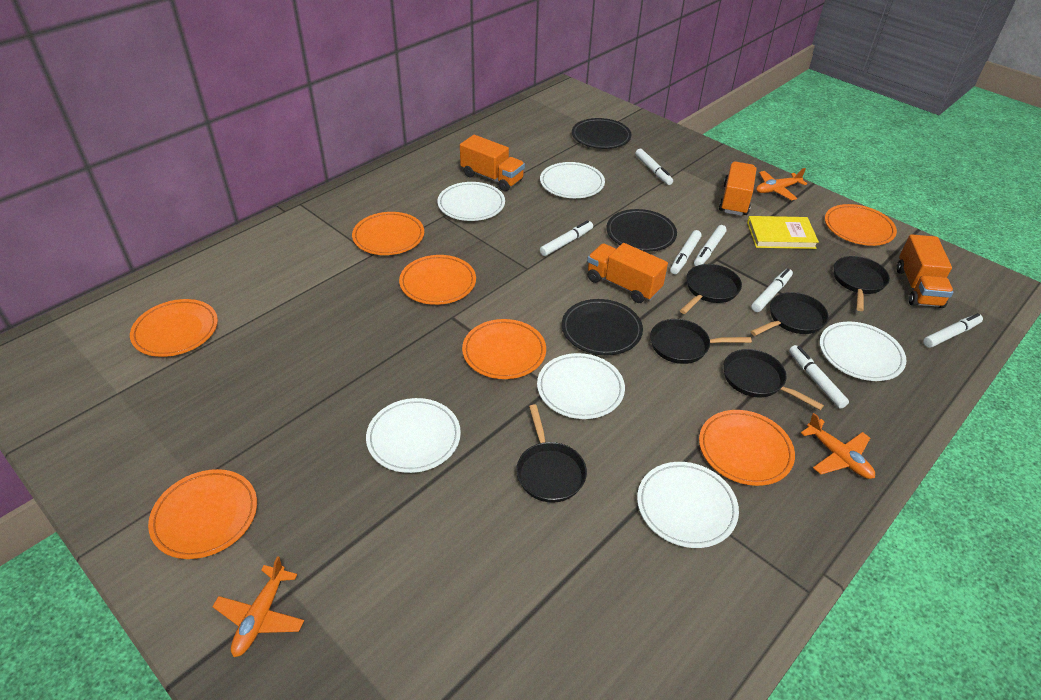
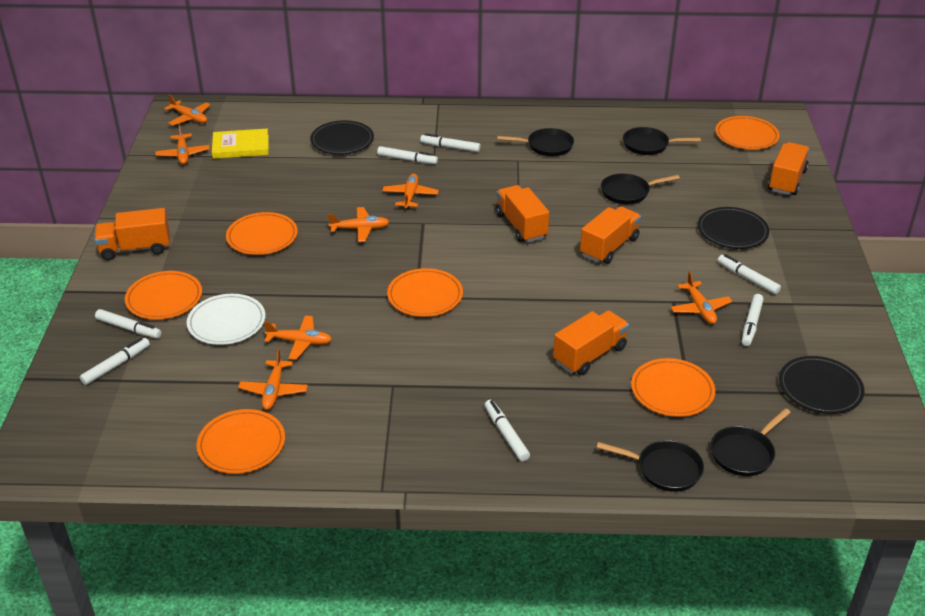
black pan: [516,404,587,503] [650,319,752,364] [680,264,742,314] [723,349,824,410] [750,292,829,336] [834,256,890,311] = 6 -> [497,128,574,156] [597,440,704,492] [601,173,680,204] [623,127,701,155] [711,408,791,476] = 5
orange plane: [212,556,304,657] [756,168,807,200] [801,413,875,479] = 3 -> [155,124,210,165] [164,94,211,126] [238,349,308,410] [264,315,332,360] [328,207,389,242] [382,174,439,209] [670,271,732,324] = 7
orange plate: [130,299,218,357] [148,469,257,559] [352,212,424,255] [399,255,476,305] [462,319,546,379] [699,410,795,486] [825,204,897,246] = 7 -> [125,271,202,320] [196,409,285,474] [226,212,298,255] [387,268,463,317] [631,358,715,417] [715,116,780,150] = 6
orange truck: [460,135,525,191] [587,243,668,303] [719,161,757,216] [896,234,953,308] = 4 -> [94,208,170,260] [496,185,549,242] [553,310,629,375] [580,206,641,264] [768,142,810,195] = 5
white plate: [366,398,461,473] [437,182,505,221] [537,353,625,419] [540,162,605,198] [637,462,739,548] [820,322,906,381] = 6 -> [187,294,266,345] = 1

